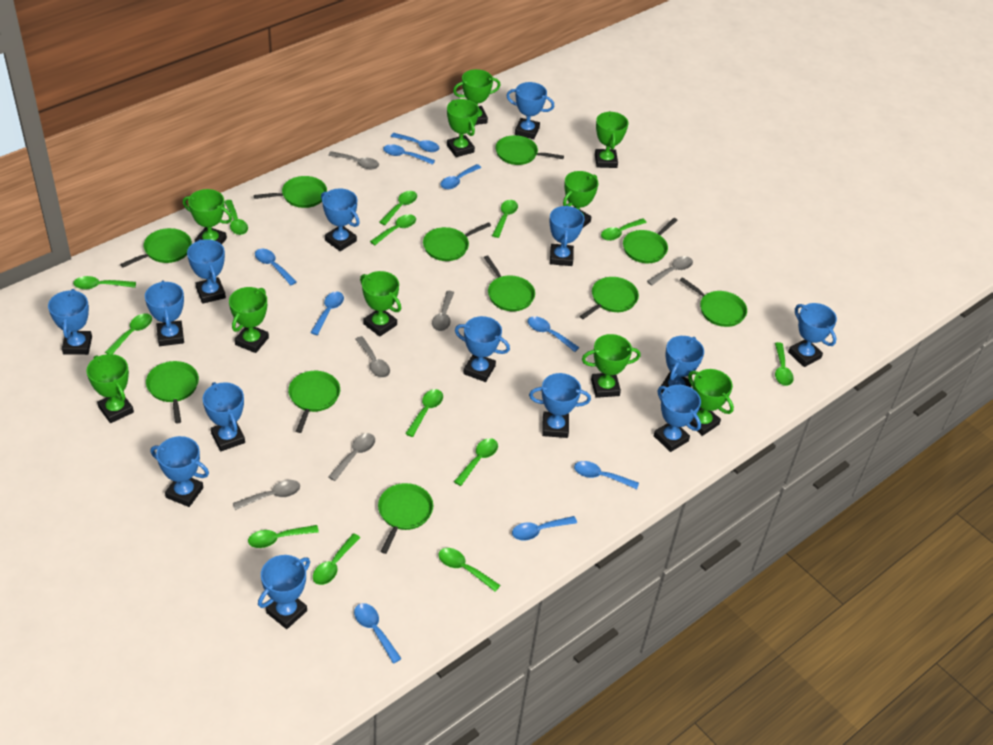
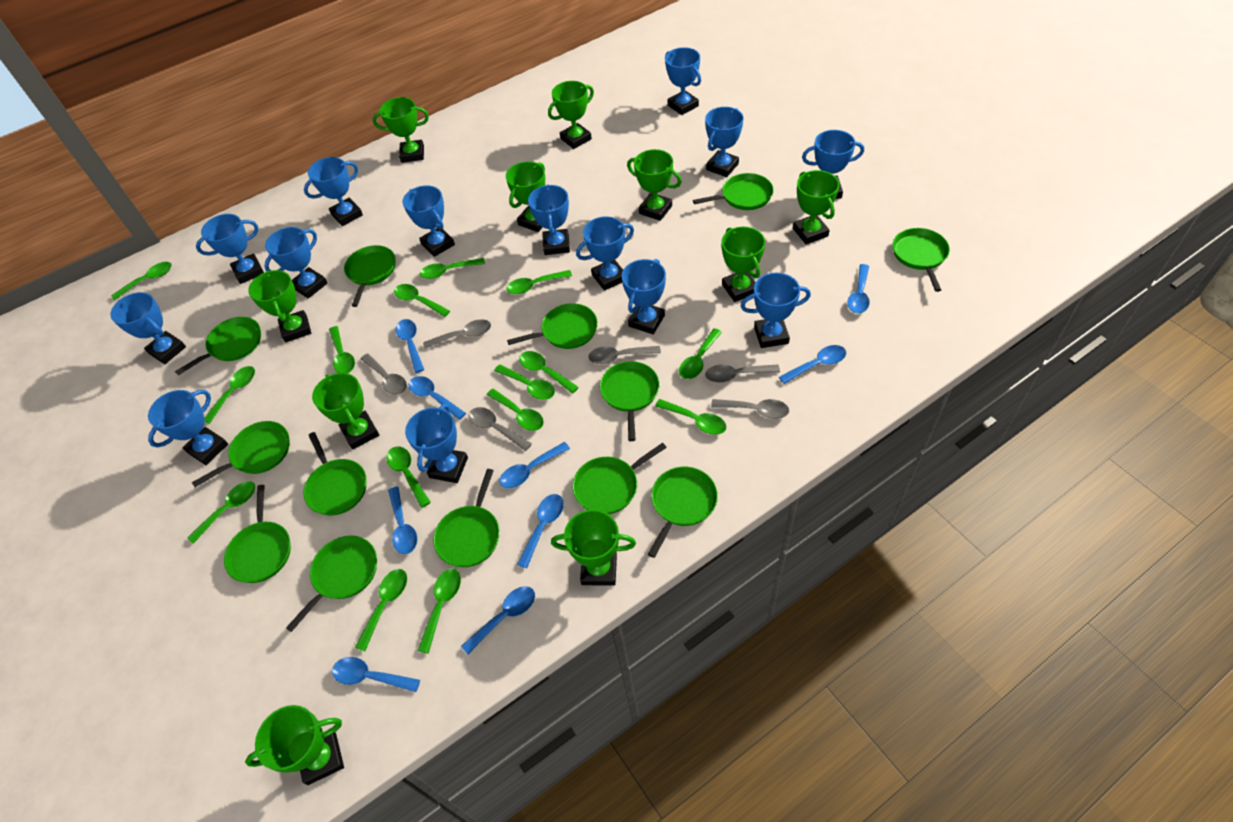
green pan: [120,228,192,268] [146,361,199,424] [254,176,327,208] [288,371,340,433] [378,483,433,554] [423,222,491,261] [484,255,535,311] [495,135,564,165] [580,277,639,319] [623,218,678,263] [680,277,747,327] = 11 -> [175,317,261,375] [192,421,290,487] [224,485,291,583] [286,536,377,632] [303,432,367,516] [344,245,396,307] [433,469,500,567] [507,303,598,349] [573,443,667,514] [600,361,660,441] [648,467,718,558] [693,173,774,210] [893,228,950,292] = 13
green spoon: [73,276,136,289] [105,313,152,354] [224,200,248,235] [248,525,319,548] [313,533,360,585] [370,214,416,245] [380,191,417,225] [405,389,443,437] [439,548,500,592] [454,438,498,486] [492,200,518,238] [601,218,647,241] [775,342,794,386] = 13 -> [111,262,172,300] [187,481,255,544] [204,366,255,424] [329,326,355,373] [355,569,407,651] [386,446,431,508] [394,284,450,317] [418,569,461,654] [420,258,485,279] [487,389,544,431] [494,364,555,400] [506,270,572,294] [519,351,579,394] [655,399,726,435] [679,328,722,379] = 15

